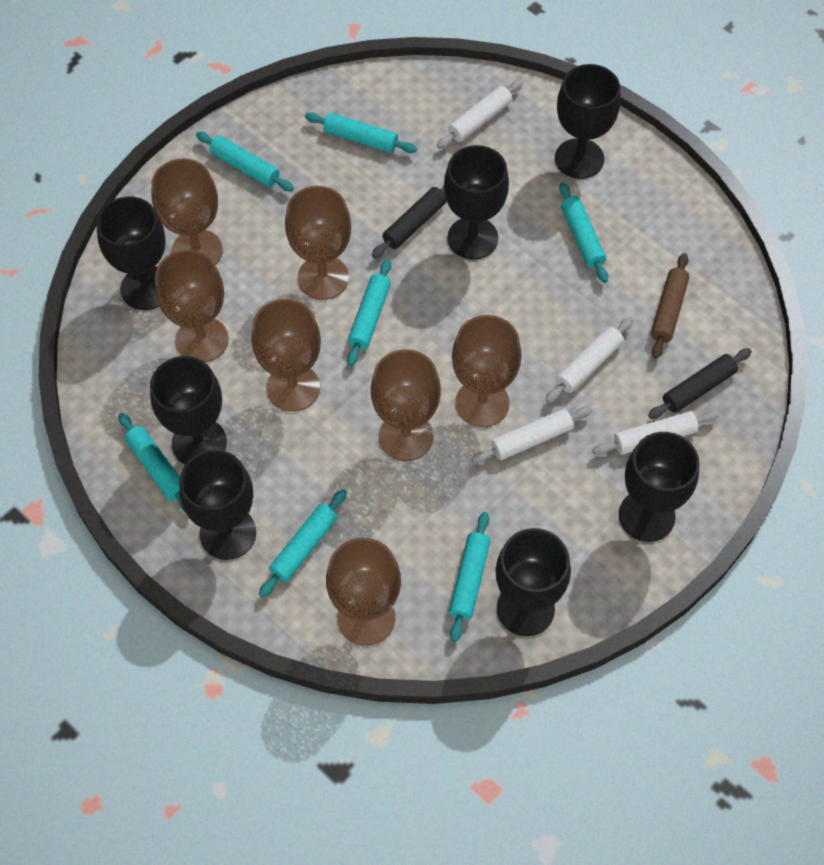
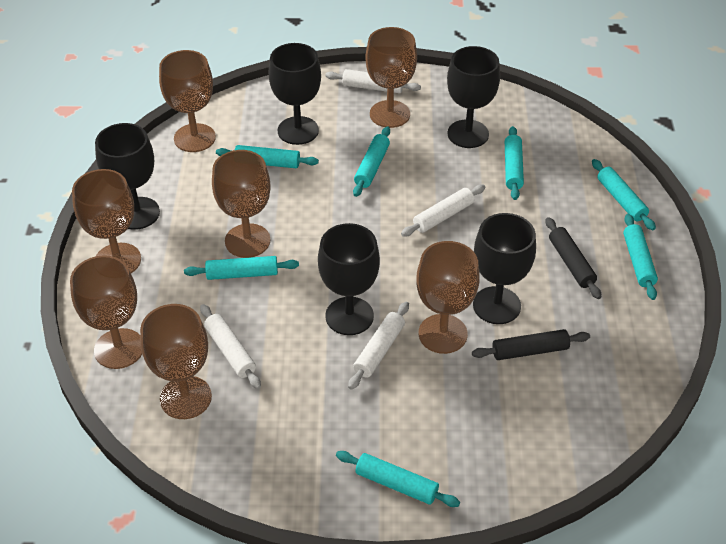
black goblet: [96,196,166,310] [150,356,227,464] [179,450,256,560] [444,145,509,260] [495,528,571,636] [555,64,621,179] [619,432,700,542] = 7 -> [95,123,160,230] [269,43,321,145] [318,223,380,335] [447,46,500,148] [473,213,536,324] = 5
brown rolling pin: [651,253,689,359] = 1 -> none = 0

